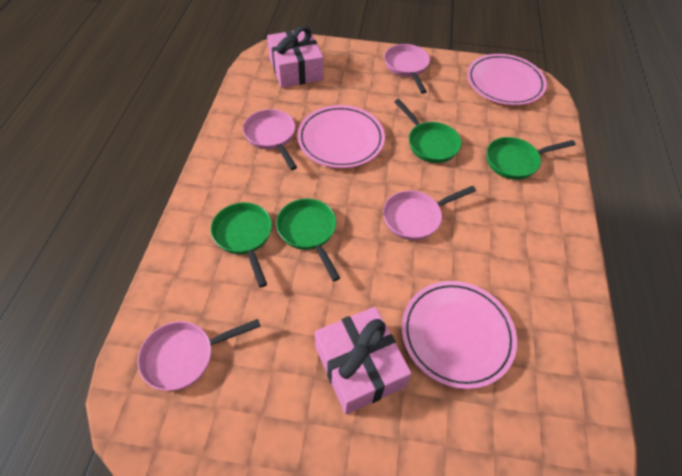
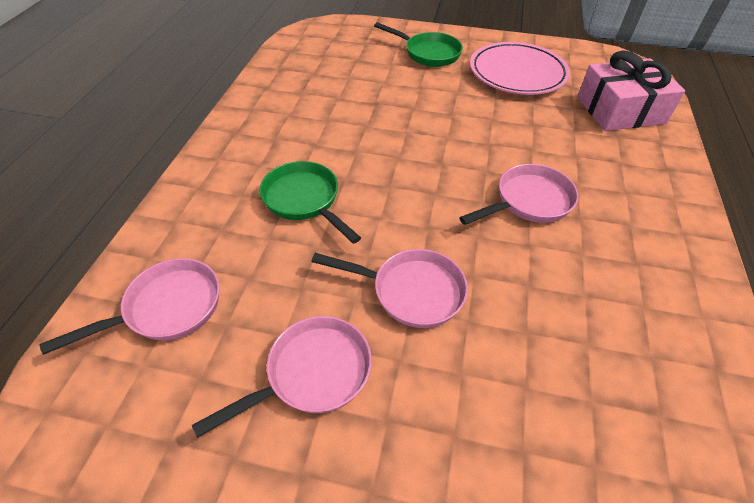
green pan: [211,202,272,288] [276,199,340,282] [394,99,462,163] [487,137,576,180] = 4 -> [259,161,361,244] [374,22,463,67] = 2
pink gift: [267,26,323,88] [315,307,412,414] = 2 -> [577,50,685,131] = 1
pink plate: [297,105,385,168] [402,281,517,389] [467,54,547,105] = 3 -> [470,42,570,95] = 1

